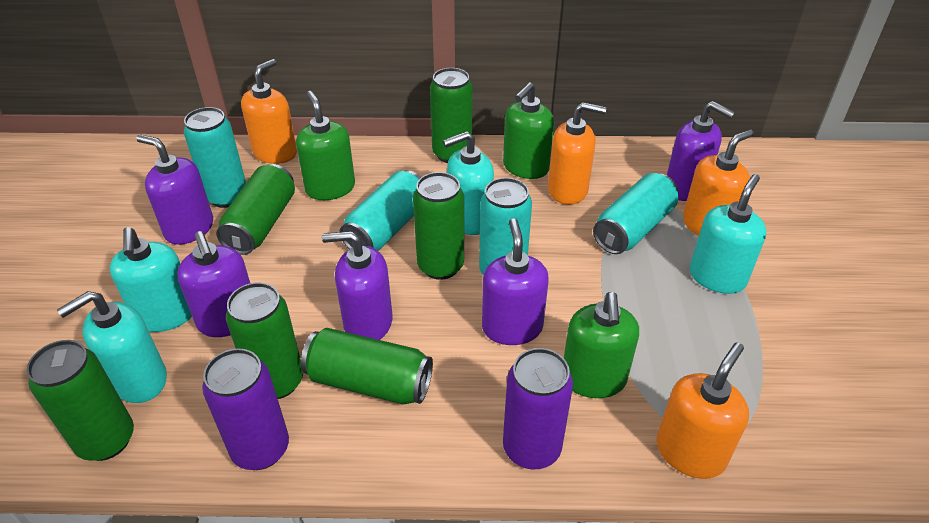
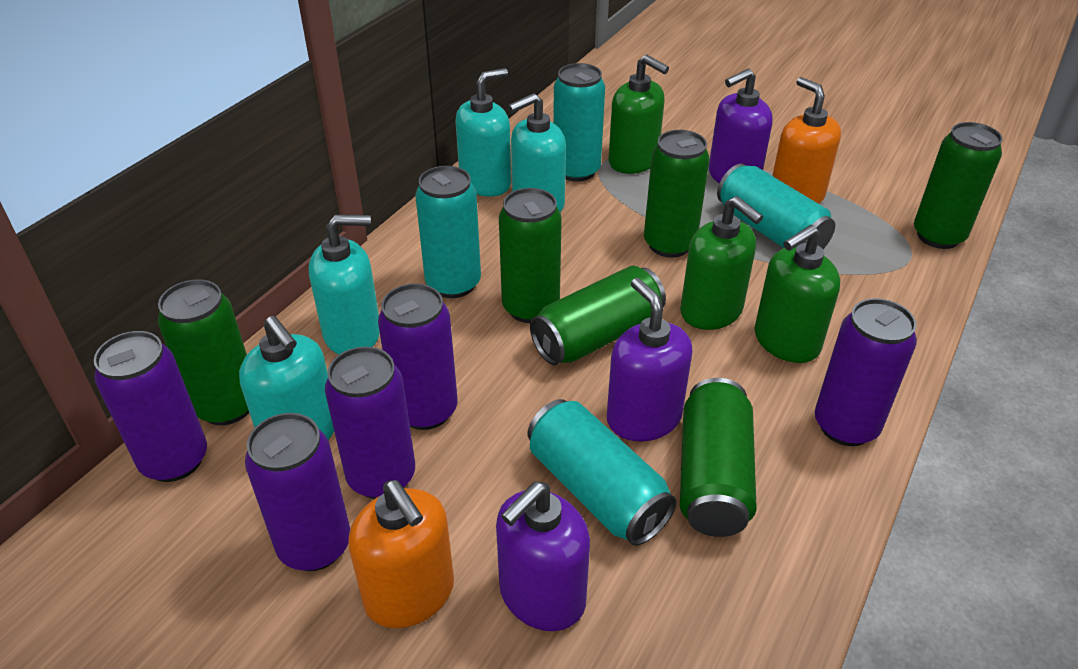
orange soap dispenser: [241,59,297,164] [548,102,606,205] [657,342,749,479] [683,129,754,236] = 4 -> [349,480,454,628] [772,77,841,204] = 2
purple can: [202,349,289,470] [503,348,573,469] = 2 -> [94,331,207,482] [245,413,350,571] [325,346,415,499] [378,284,458,430] [815,298,917,446] = 5
purple soap dispenser: [136,135,213,245] [177,231,250,337] [322,231,392,340] [482,218,549,345] [667,101,735,201] = 5 -> [496,482,590,631] [607,278,693,441] [709,68,773,183] = 3

